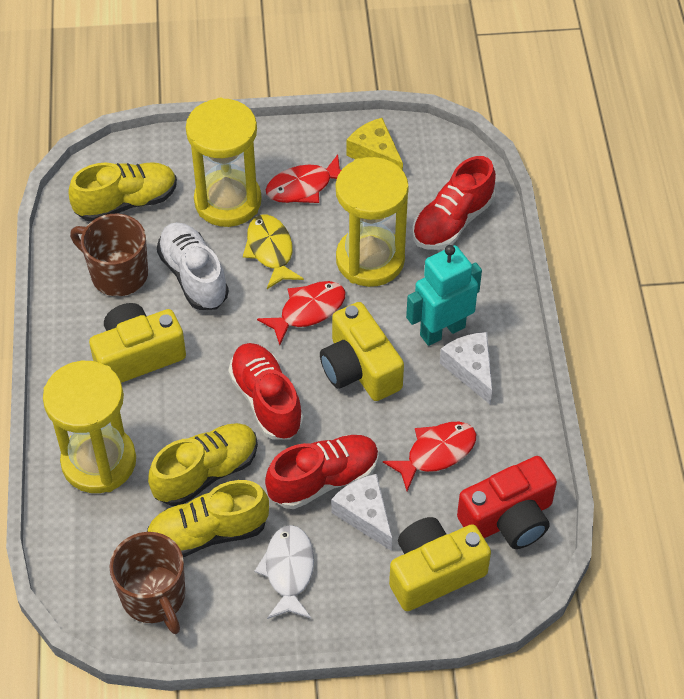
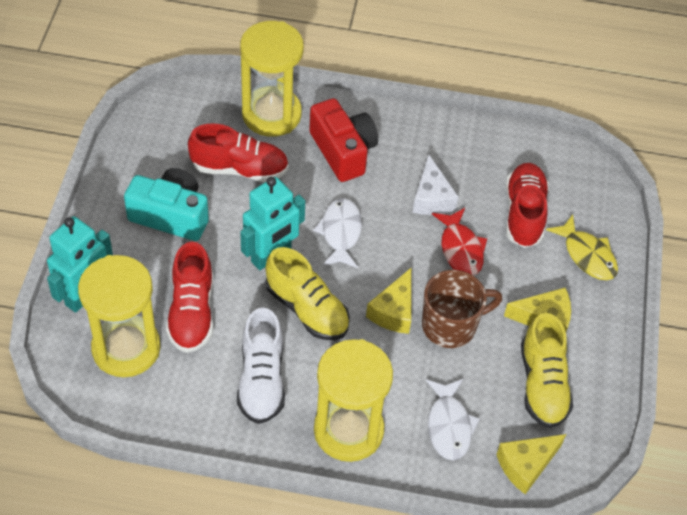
brown mug: [70,214,148,296] [109,532,185,634] = 2 -> [422,270,502,348] = 1
red fish: [257,281,345,345] [266,155,341,203] [383,422,476,491] = 3 -> [432,208,487,276] = 1
turquoise camera: none = 0 -> [124,168,209,241] = 1
turquoise robot: [406,245,482,346] = 1 -> [47,216,113,313] [240,177,305,270] = 2
white cheese: [331,474,392,551] [440,332,492,404] = 2 -> [413,154,459,215] = 1
white fish: [255,525,314,619] = 1 -> [313,198,362,268] [426,379,480,461] = 2
yellow camera: [89,303,186,383] [320,302,404,401] [389,517,491,611] = 3 -> none = 0
yellow cheese: [347,118,403,171] = 1 -> [366,268,411,334] [496,434,566,494] [504,288,571,332] = 3
yellow shoe: [68,162,177,222] [147,480,269,557] [148,423,258,506] = 3 -> [266,247,350,340] [521,313,573,428] = 2

